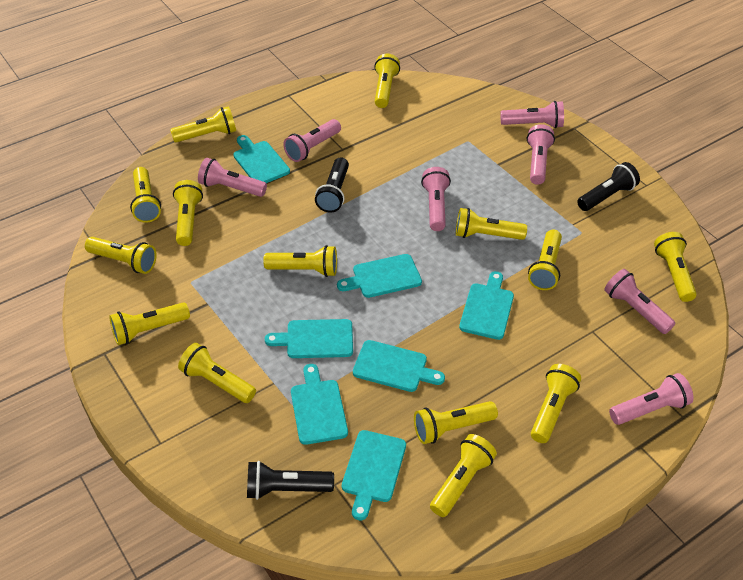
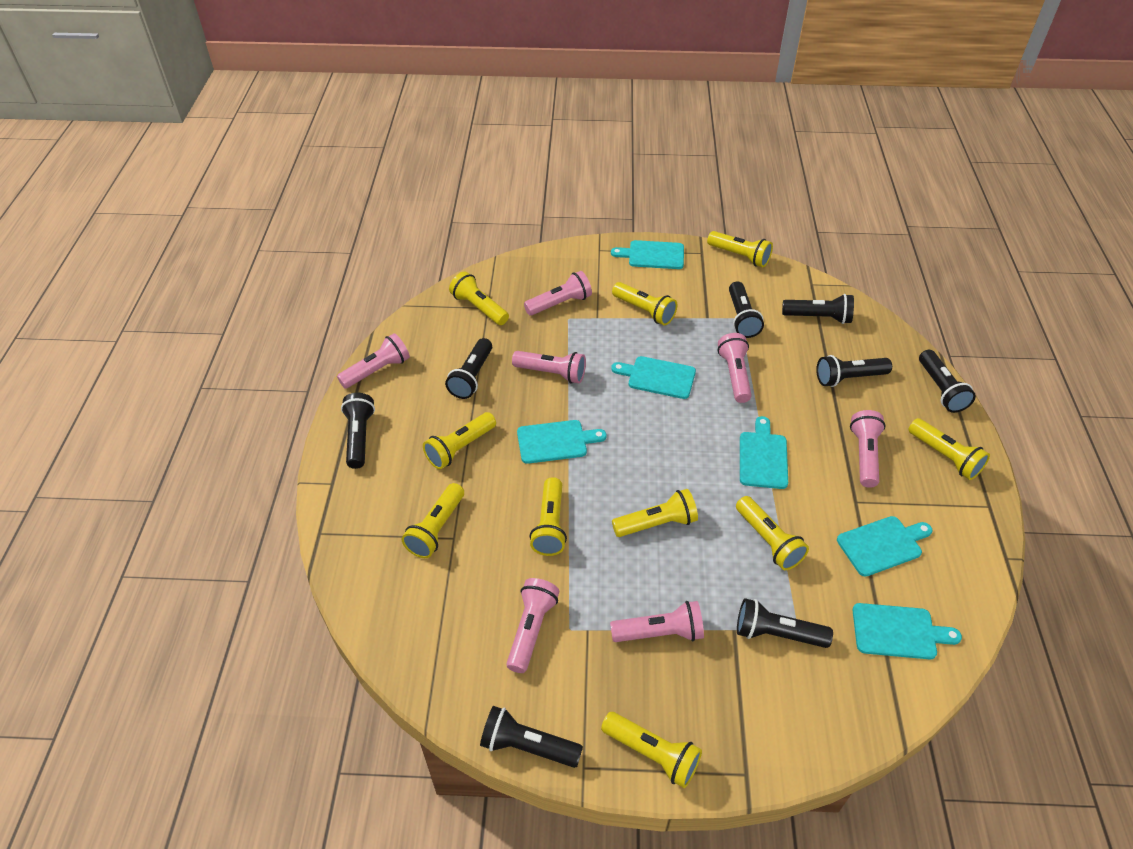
black flashlight: [247,461,334,500] [315,157,349,213] [577,162,640,211] = 3 -> [341,393,375,469] [445,338,492,399] [480,706,583,768] [729,281,764,338] [737,598,833,648] [782,294,854,324] [816,355,892,387] [919,350,976,413] = 8
turquoise cutting board: [233,135,290,183] [265,319,353,358] [291,364,348,445] [337,254,422,298] [342,430,406,520] [353,340,445,392] [459,271,514,340] = 7 -> [517,420,606,464] [611,240,684,269] [611,356,696,399] [740,416,788,489] [837,516,932,577] [852,603,962,659] = 6
yellow flashlight: [85,237,157,274] [109,302,190,345] [130,167,161,223] [170,106,236,143] [173,180,203,246] [178,343,256,403] [263,245,337,277] [374,54,400,108] [414,401,498,444] [430,434,497,517] [456,208,527,240] [528,230,562,290] [531,364,581,443] [654,232,697,302] = 14 -> [402,483,464,558] [423,412,496,469] [449,272,509,325] [530,477,567,556] [601,712,702,788] [612,282,677,325] [612,489,698,537] [707,231,773,267] [736,496,809,570] [908,418,990,480] = 10

